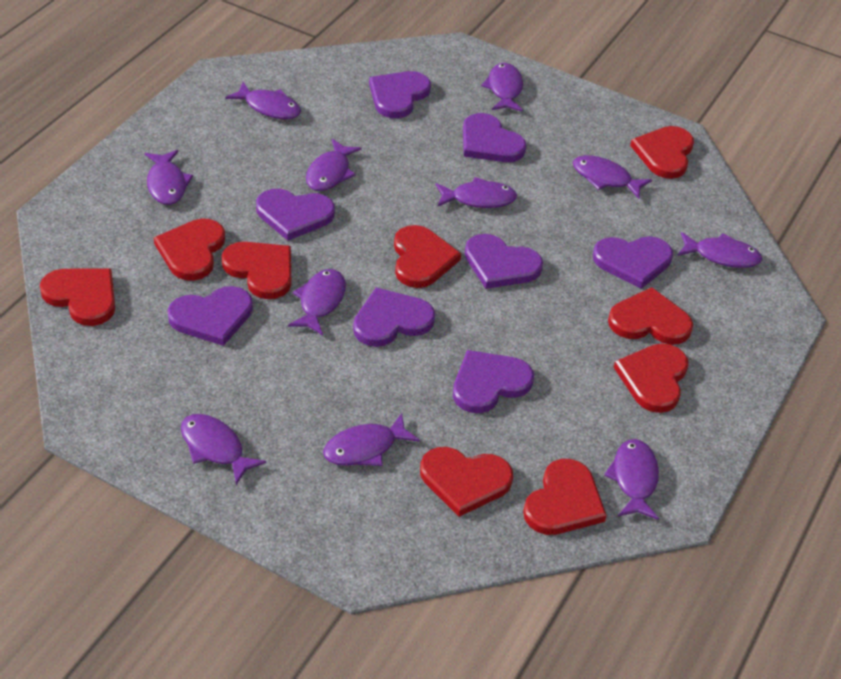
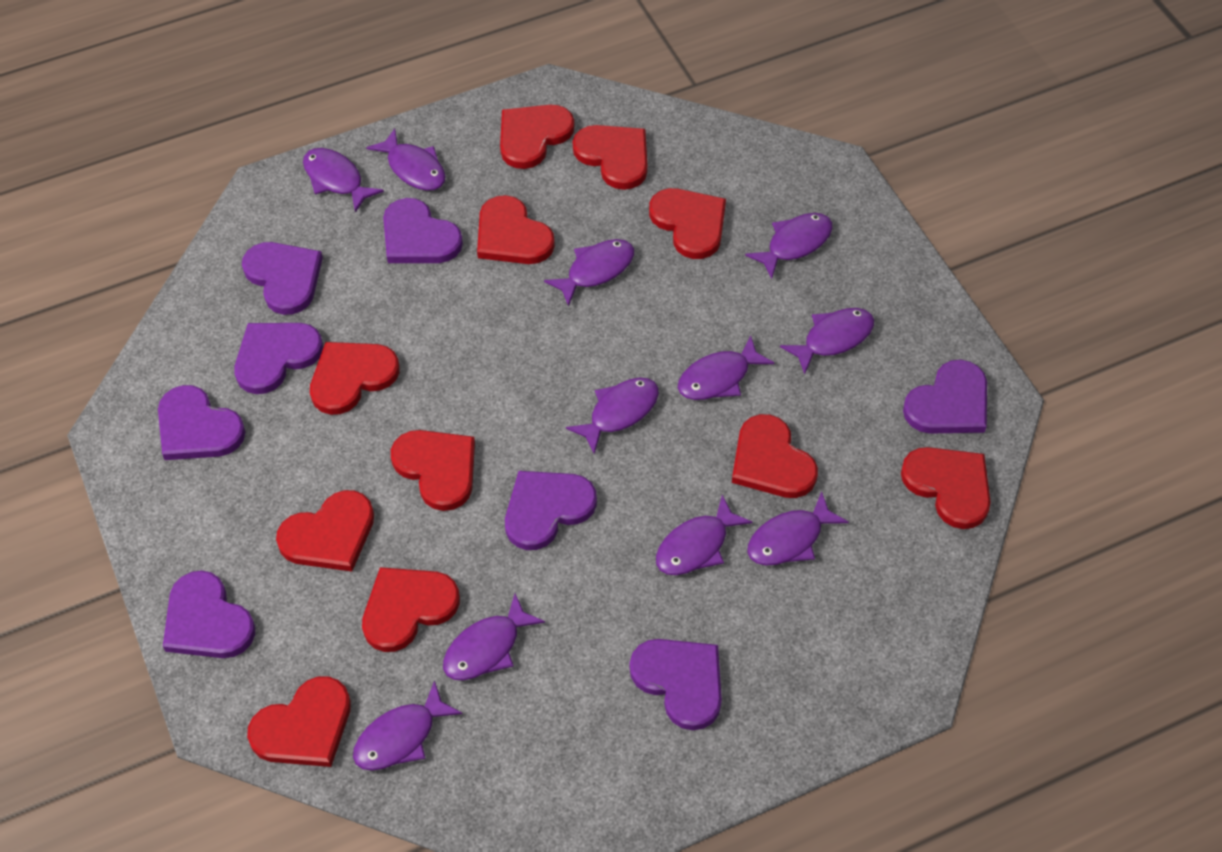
red heart: [40,268,115,326] [154,219,225,281] [221,242,291,299] [394,225,461,288] [420,447,513,517] [523,459,607,535] [608,287,693,345] [614,343,688,413] [630,126,694,179] = 9 -> [247,676,351,767] [276,490,374,572] [310,342,400,415] [362,567,460,652] [391,430,475,511] [477,195,555,264] [500,105,575,169] [572,125,647,190] [649,188,726,259] [732,414,818,498] [901,447,991,529] = 11

